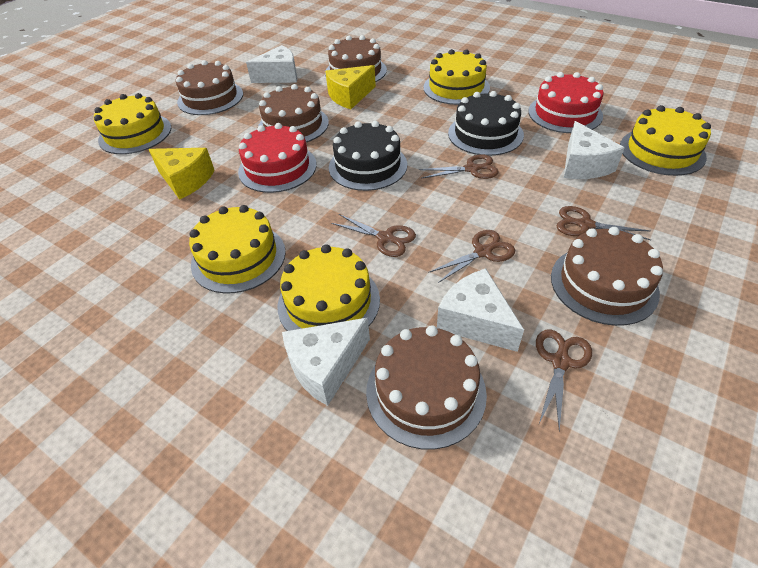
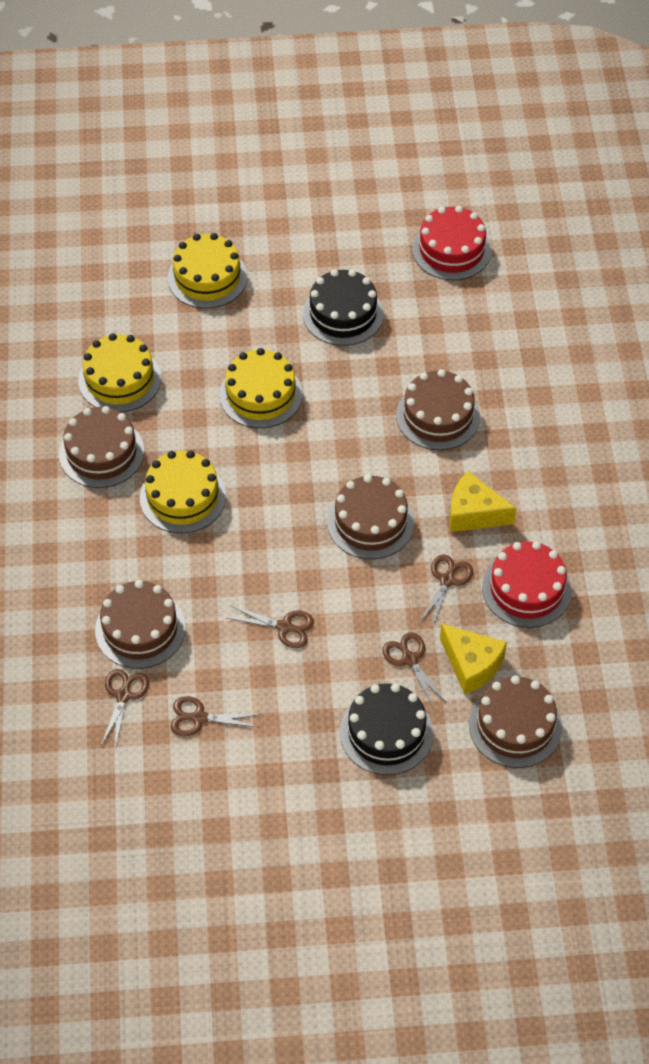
white cheese: [246,45,297,83] [282,317,370,406] [437,268,524,352] [564,121,624,179] = 4 -> none = 0
yellow cake: [94,93,171,154] [189,205,286,294] [278,245,380,331] [424,49,490,105] [620,105,711,176] = 5 -> [78,333,161,412] [140,450,226,533] [168,233,247,308] [219,348,302,428] = 4

